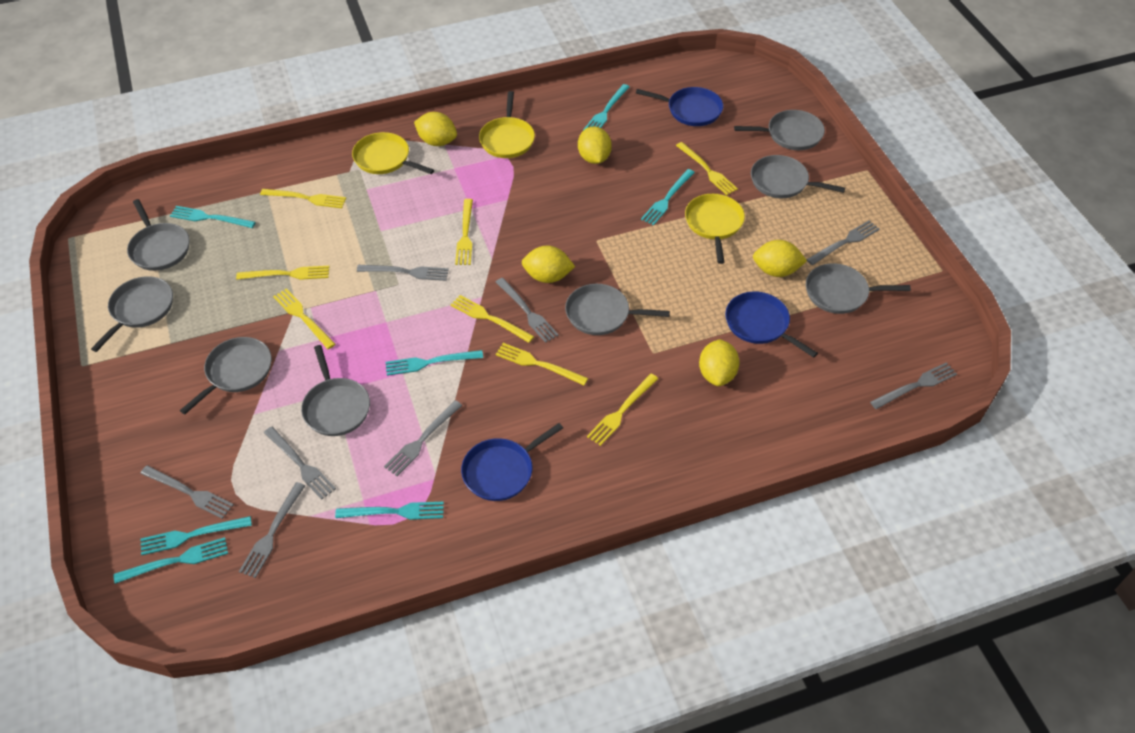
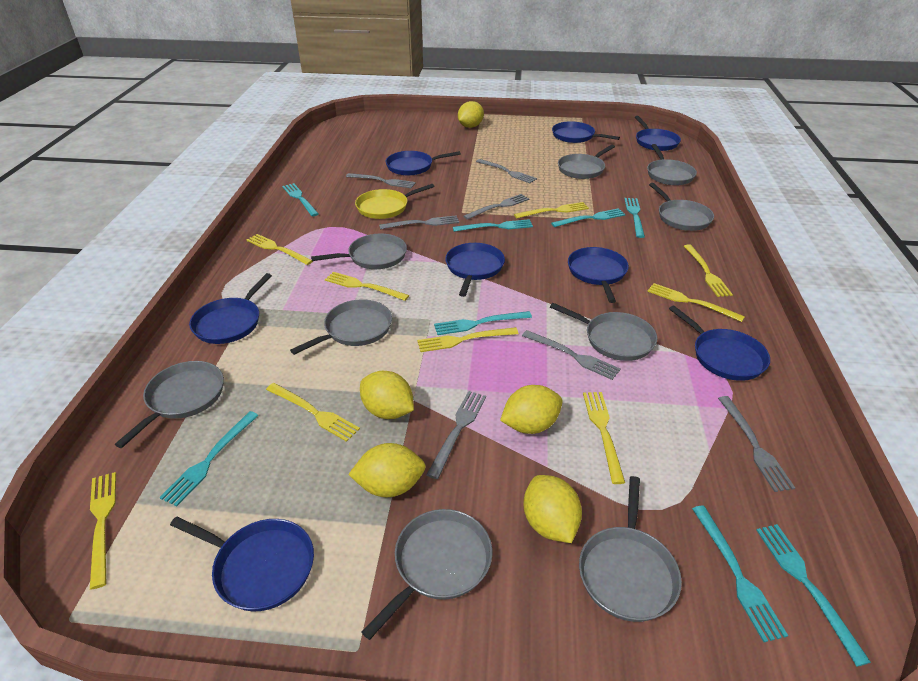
blue pan: [461,423,563,501] [636,87,723,126] [725,291,818,358] = 3 -> [170,516,314,612] [189,273,272,344] [386,151,461,176] [445,243,505,297] [552,121,620,143] [568,247,629,303] [635,116,681,151] [669,305,770,381] = 8
grey fork: [140,465,234,519] [239,482,305,578] [264,427,336,500] [357,265,449,281] [384,400,463,476] [496,278,559,343] [806,220,880,265] [870,362,957,409] = 8 -> [346,173,416,188] [379,215,459,229] [426,391,486,479] [463,194,529,220] [476,159,537,183] [522,330,621,380] [718,396,795,492] = 7
grey pan: [91,276,173,352] [127,199,190,271] [180,337,272,414] [301,345,370,436] [565,284,670,335] [734,110,825,150] [751,155,845,198] [806,263,911,314] = 8 -> [115,361,224,448] [290,299,392,355] [311,233,407,269] [362,509,492,640] [550,303,657,361] [558,145,615,179] [579,476,682,622] [647,144,697,185] [649,183,714,231] = 9
turquoise fork: [113,537,228,584] [141,516,252,555] [170,206,256,228] [335,501,444,520] [386,350,483,376] [583,84,630,131] [641,169,695,225] = 7 -> [159,411,259,507] [282,183,319,216] [434,311,532,335] [453,219,533,232] [551,208,626,227] [624,198,645,238] [692,506,788,642] [756,524,871,667] = 8
yellow fork: [236,266,329,280] [260,189,346,208] [273,288,335,349] [451,295,534,343] [455,199,473,265] [495,343,588,385] [587,374,658,446] [676,142,738,195] = 8 -> [90,472,116,590] [247,234,313,265] [266,383,360,442] [325,272,409,301] [417,327,518,352] [514,202,589,218] [583,392,625,484] [647,283,745,322] [684,244,733,297] = 9
yellow pan: [352,132,434,174] [479,91,535,158] [685,194,745,264] = 3 -> [355,184,435,219] = 1

